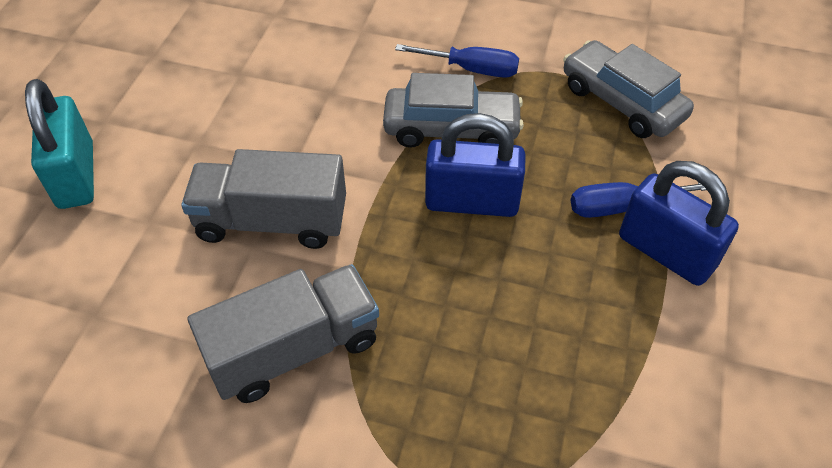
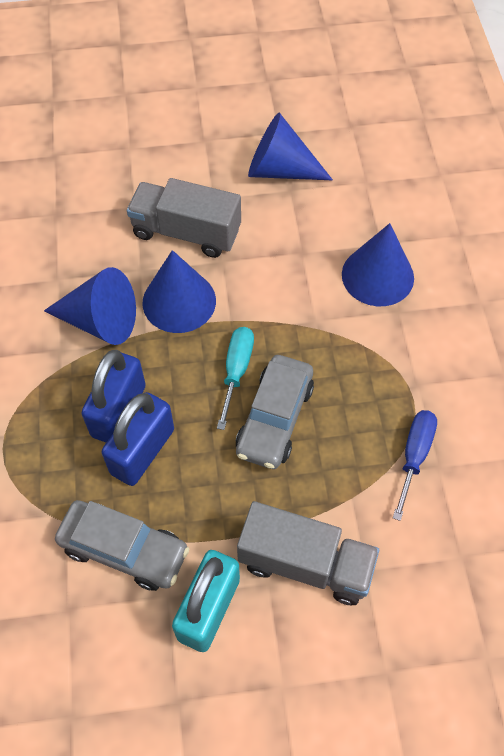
blue cone: none = 0 -> [44,267,136,345] [143,250,216,333] [248,113,333,180] [342,223,414,306] = 4
blue screwdriver: [395,44,519,78] [571,182,706,218] = 2 -> [393,410,437,521] = 1
turquoise screwdriver: none = 0 -> [217,327,254,430] = 1

